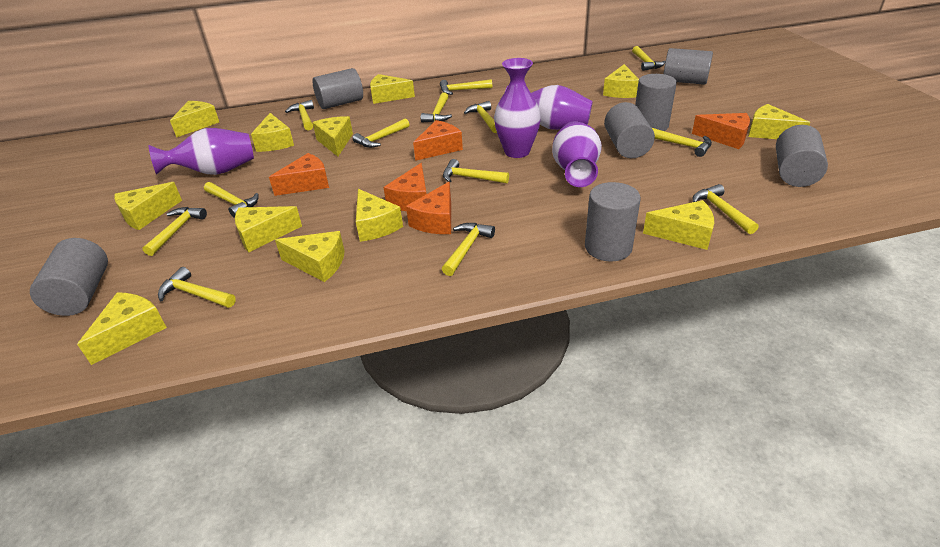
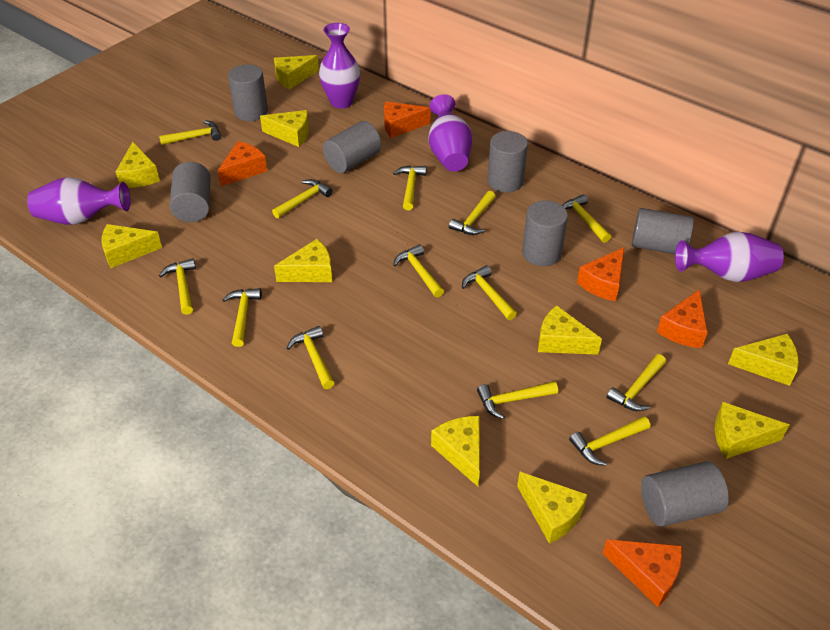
yellow cheese: [77,292,167,365] [114,182,182,230] [170,101,219,137] [235,206,302,252] [251,113,294,152] [275,231,345,282] [312,116,353,157] [356,189,403,242] [370,74,415,104] [603,64,639,98] [643,200,714,250] [749,104,810,139] = 12 -> [101,224,162,268] [116,142,160,188] [260,110,309,147] [274,55,319,90] [274,239,332,282] [431,416,480,486] [517,471,588,544] [538,305,602,355] [715,402,789,459] [728,334,799,386] = 10

